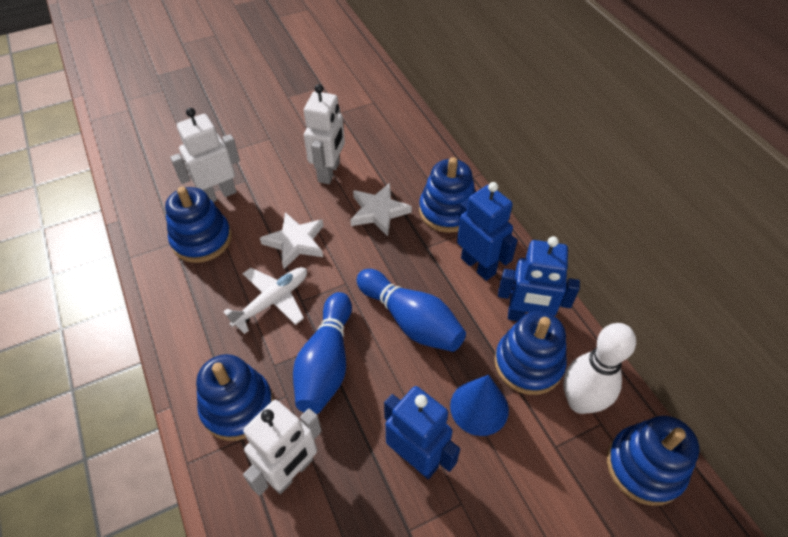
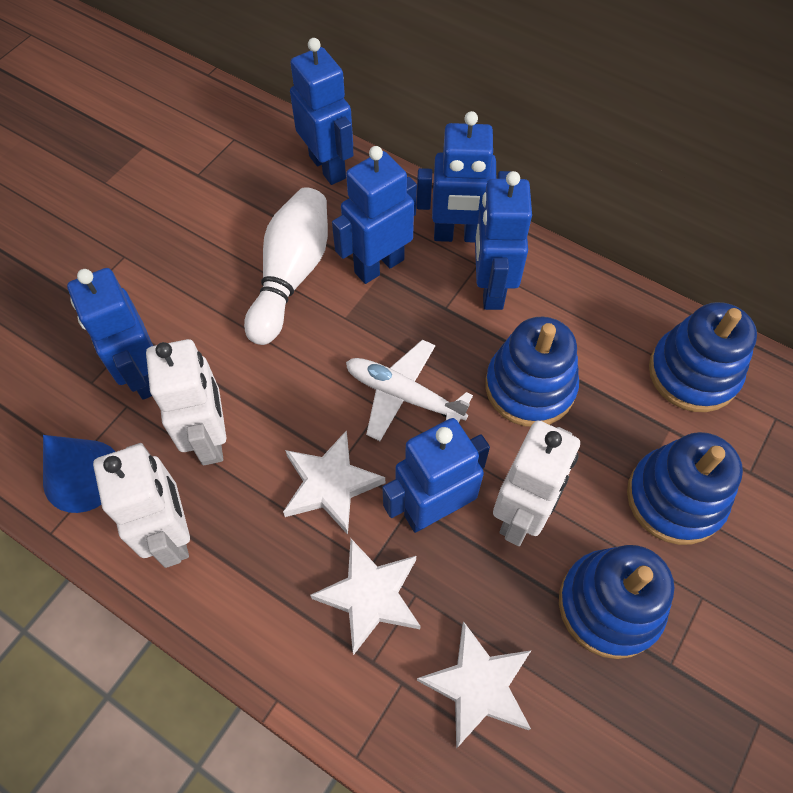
blue bowling pin: [293,292,352,414] [357,269,466,352] = 2 -> none = 0
blue robot: [384,386,460,479] [457,182,518,281] [498,236,580,321] = 3 -> [67,268,153,400] [290,38,354,185] [332,146,417,284] [382,418,490,533] [417,111,511,243] [475,171,532,310] = 6
blue stacking toy: [165,187,232,263] [196,354,273,441] [419,157,476,233] [495,311,567,395] [607,416,700,506] = 5 -> [485,316,579,427] [559,545,674,659] [627,432,743,545] [649,302,757,412] = 4
white star: [260,212,323,269] [350,183,412,236] = 2 -> [283,430,385,535] [310,539,420,655] [417,622,532,748] = 3

